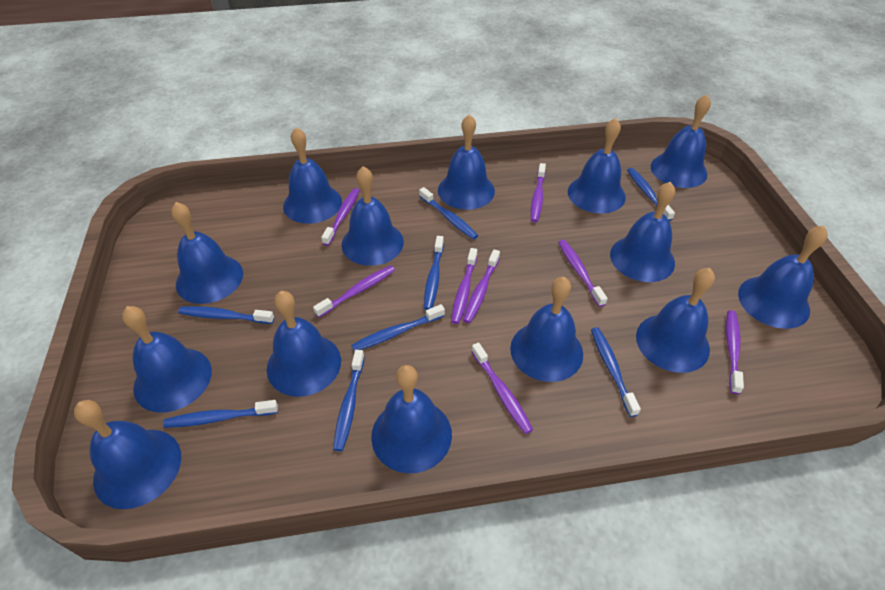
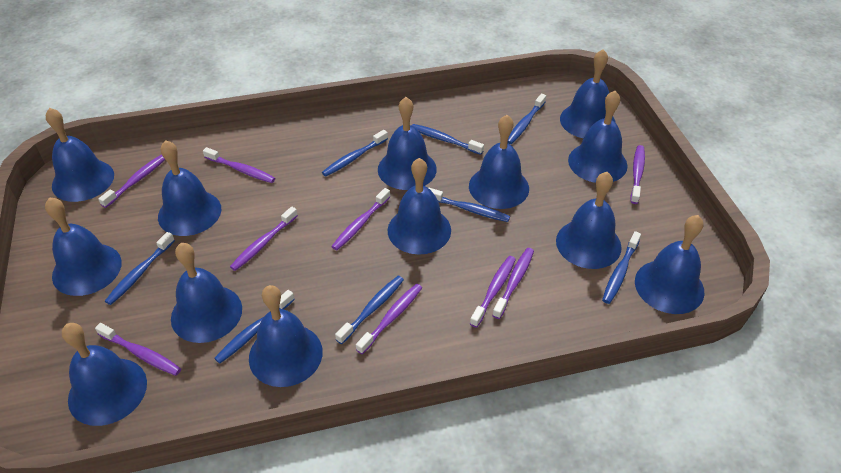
blue bell: [74,400,181,509] [122,306,212,412] [171,202,243,304] [267,291,341,397] [283,127,342,224] [341,166,404,266] [371,365,452,473] [438,114,495,210] [510,277,583,382] [568,118,626,214] [610,182,675,282] [636,268,715,373] [651,95,711,188] [738,226,828,329] = 14 -> [45,197,122,296] [46,108,114,202] [62,323,147,426] [158,140,221,236] [171,243,242,343] [249,285,323,387] [378,97,437,190] [388,158,451,255] [469,115,529,209] [556,172,622,269] [560,49,616,138] [568,91,627,183] [635,215,705,314] = 13
purple toothbrush: [313,265,395,317] [321,188,360,246] [451,248,477,324] [463,249,500,323] [471,343,533,434] [531,163,546,222] [558,240,608,307] [726,310,744,394] = 8 -> [95,323,181,376] [98,154,165,208] [203,147,275,183] [230,206,298,271] [331,188,390,250] [356,284,422,354] [470,256,516,328] [492,248,534,319] [631,145,645,204] = 9

